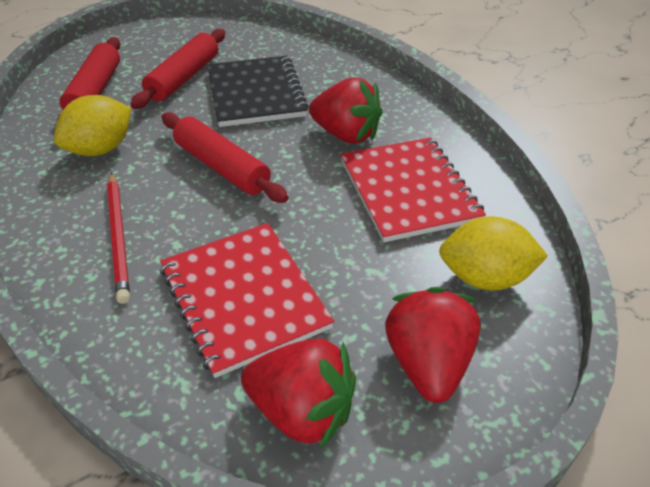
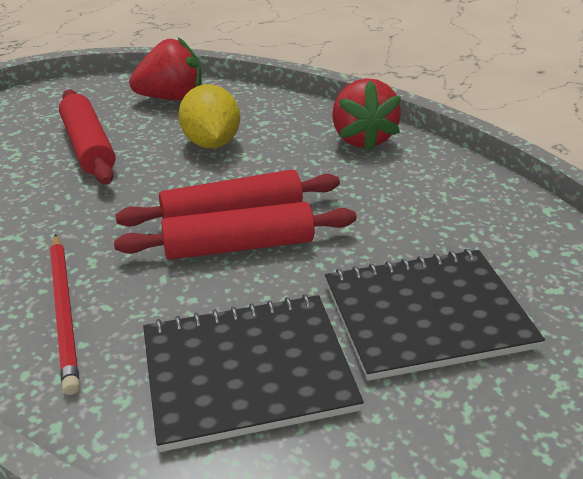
black notebook: [208,56,309,127] = 1 -> [143,294,364,452] [325,249,545,381] = 2
red notebook: [160,223,334,378] [340,137,486,242] = 2 -> none = 0
red strawberry: [241,339,356,449] [309,78,383,144] [385,287,481,403] = 3 -> [129,37,201,100] [332,78,401,152] = 2
yellow lemon: [54,95,131,156] [439,216,548,291] = 2 -> [178,84,240,148] = 1

